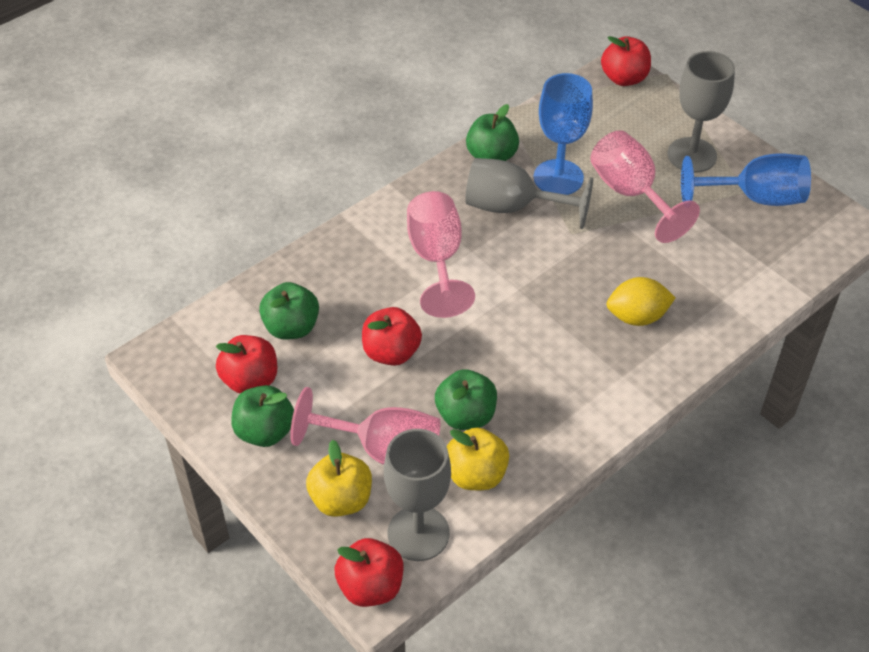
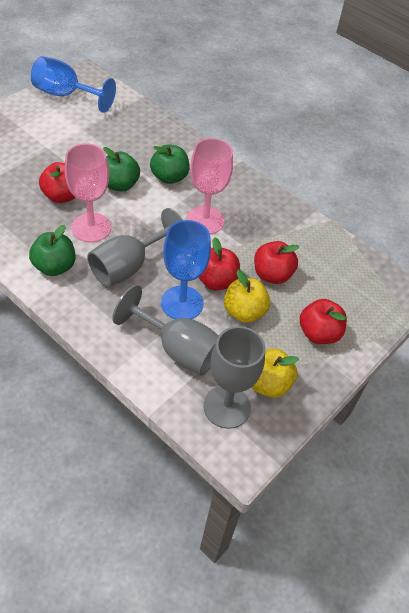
green apple: [231,385,294,447] [259,282,319,339] [435,369,497,430] [466,104,519,161] = 4 -> [29,225,76,276] [103,147,140,192] [150,144,190,184] = 3
pink goblet: [290,387,440,465] [407,191,475,318] [590,130,700,243] = 3 -> [65,143,111,242] [186,138,233,234] = 2
yellow lemon: [607,277,676,326] = 1 -> none = 0

